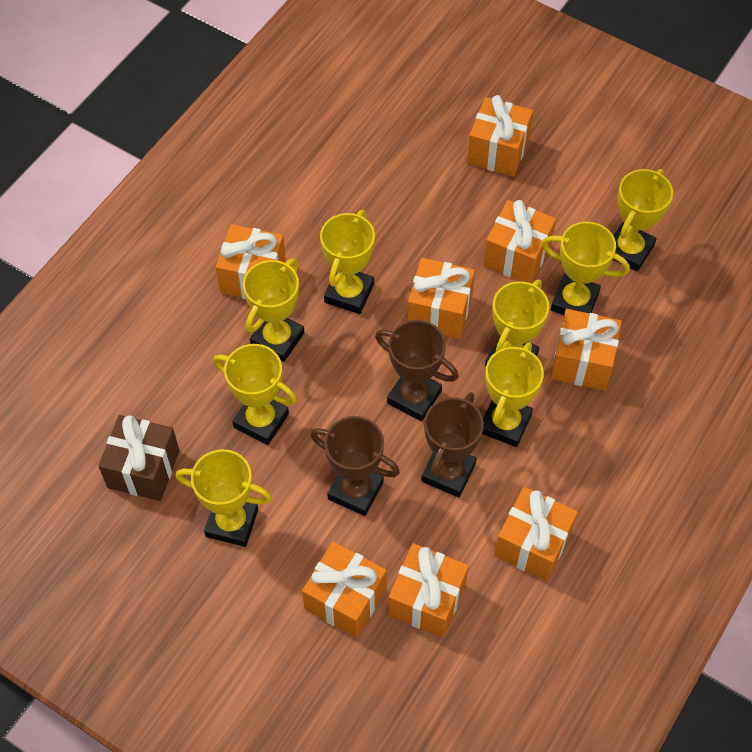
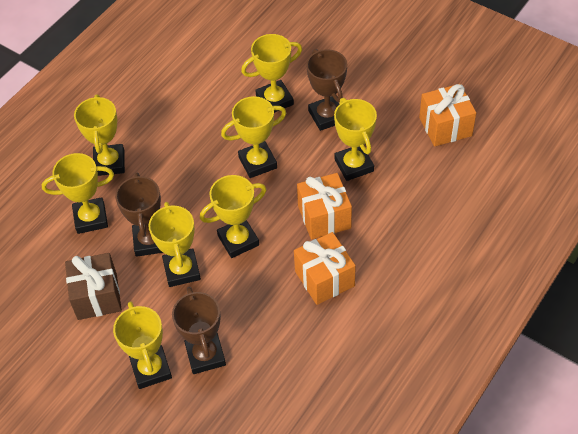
orange gift: [216,224,286,299] [302,541,387,638] [388,543,469,638] [407,258,475,339] [467,95,533,177] [483,200,556,284] [494,487,578,581] [550,309,622,391] = 8 -> [294,232,356,305] [297,173,352,240] [419,84,476,147] = 3

